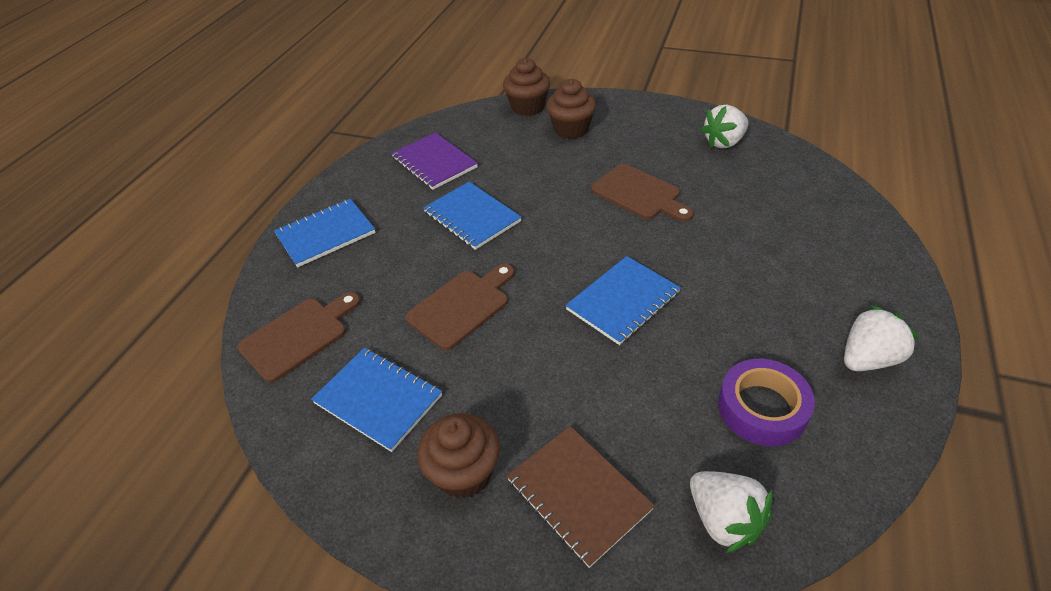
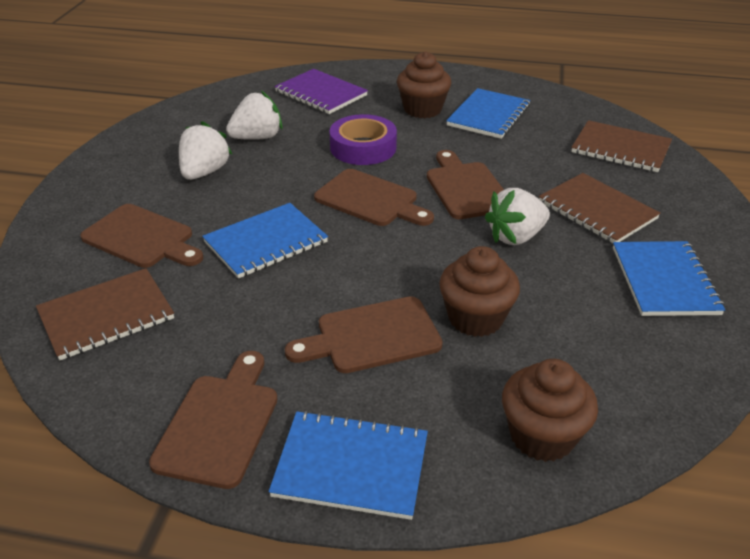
brown cutting board: [237,292,361,383] [405,264,515,350] [591,164,693,222] = 3 -> [80,204,203,268] [149,351,277,489] [285,296,443,373] [314,169,434,226] [427,150,504,219] = 5
brown notebook: [507,426,655,568] = 1 -> [36,268,174,361] [539,173,661,243] [571,120,672,172] = 3

